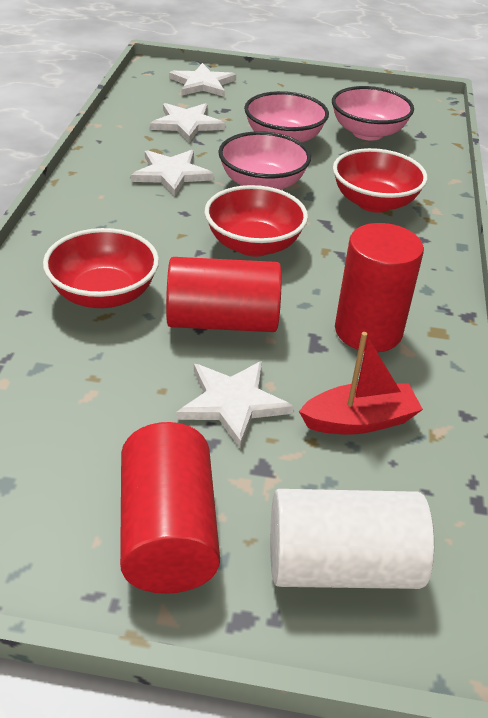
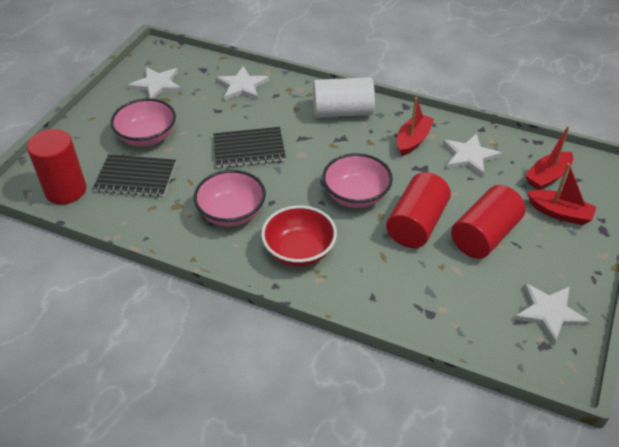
black notebook: none = 0 -> [93,155,176,197] [213,127,286,168] = 2
red boat: [299,332,423,435] = 1 -> [397,97,434,156] [525,126,573,190] [527,163,596,225] = 3
red bowl: [43,228,159,308] [204,185,308,257] [333,148,428,213] = 3 -> [261,205,337,267] = 1

